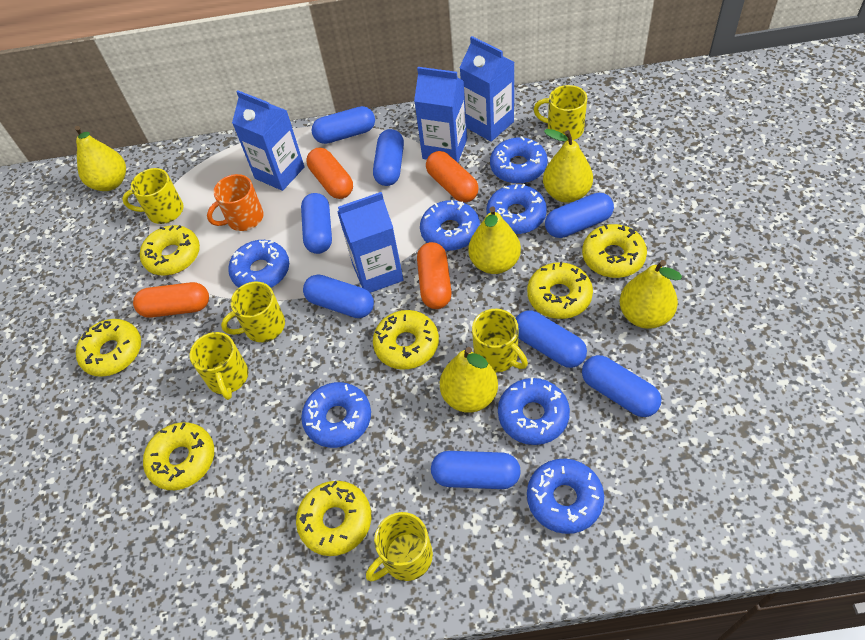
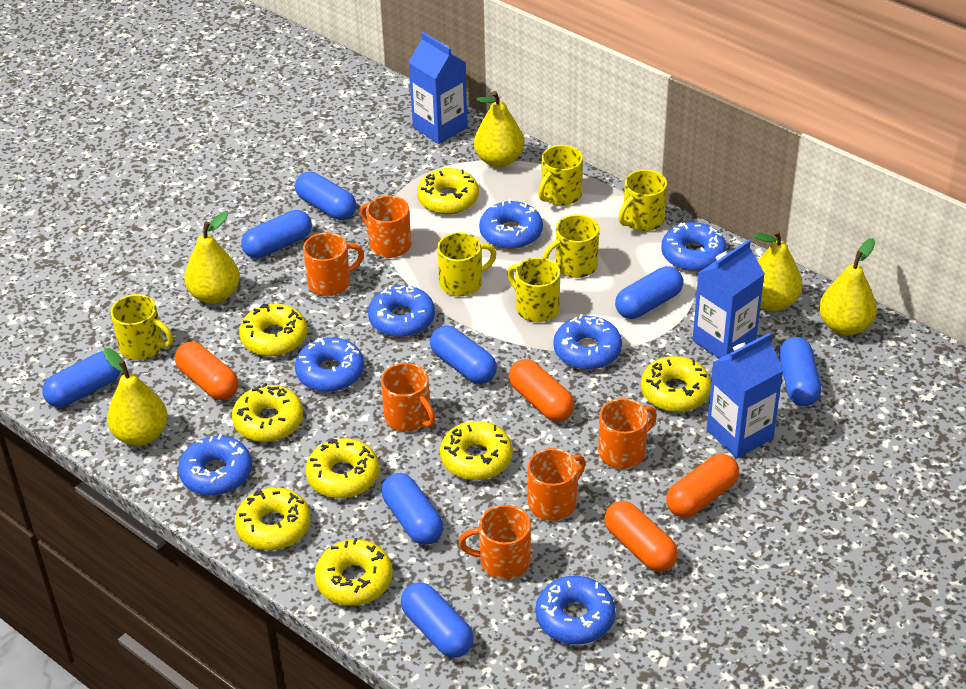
blue carton: [232,90,305,191] [337,192,403,293] [414,67,467,163] [459,36,514,142] = 4 -> [409,32,467,144] [693,240,765,359] [707,333,784,458] = 3
orange mug: [207,174,264,231] = 1 -> [303,232,364,296] [360,196,411,258] [381,363,436,432] [459,505,531,580] [528,448,586,521] [598,398,657,469] = 6
yellow donut: [76,319,141,377] [140,225,200,276] [143,422,214,490] [296,481,371,556] [373,310,439,369] [527,261,593,319] [582,224,647,278] = 7 -> [232,383,303,442] [235,487,311,550] [239,304,307,356] [306,438,379,498] [315,538,393,606] [417,168,479,214] [440,421,513,480] [641,356,711,412] = 8

